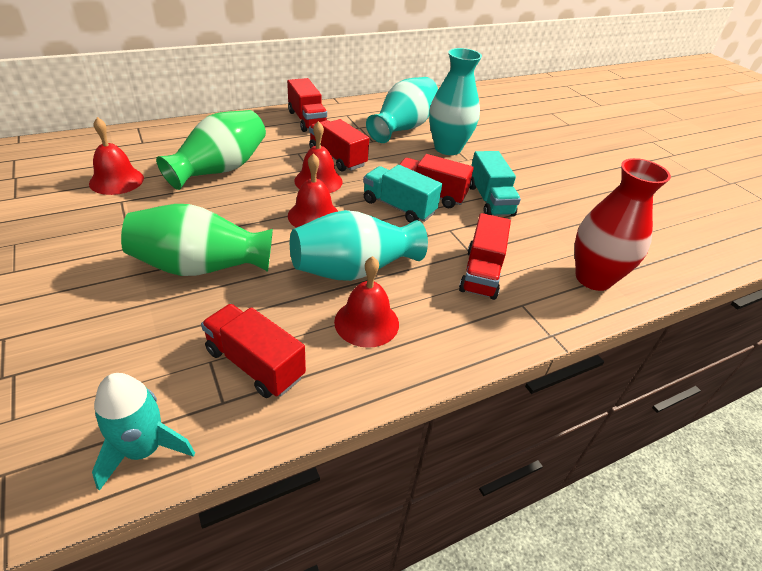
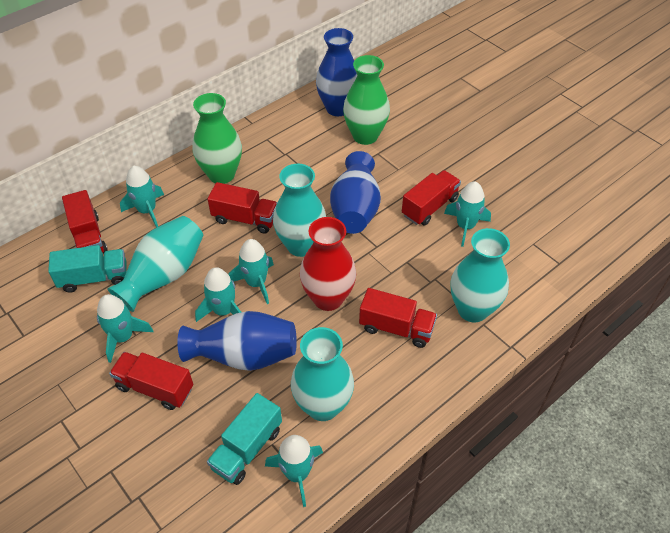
blue vase: none = 0 -> [177,311,297,371] [316,28,357,116] [330,151,381,234] = 3
red bell: [89,117,144,195] [288,153,339,228] [294,121,343,193] [334,256,399,348] = 4 -> none = 0
turquoise rocket: [92,373,195,491] = 1 -> [97,294,153,363] [120,166,164,228] [195,267,241,322] [228,239,274,304] [265,435,323,507] [444,181,491,247] = 6
turquoise vase: [290,210,428,281] [366,77,438,143] [429,48,482,155] = 3 -> [107,216,203,312] [273,164,326,257] [291,327,354,421] [450,228,510,322] = 4

